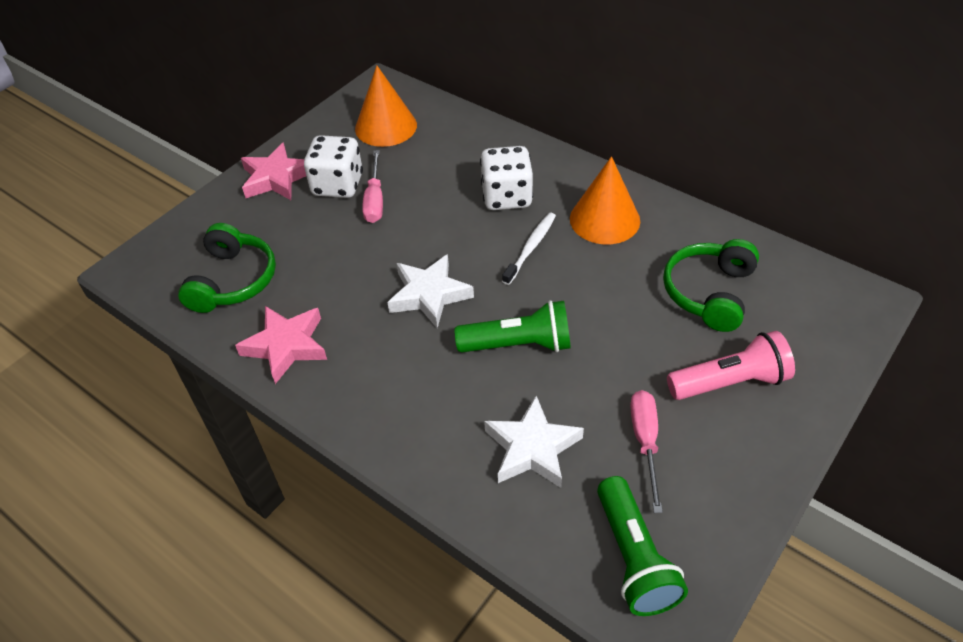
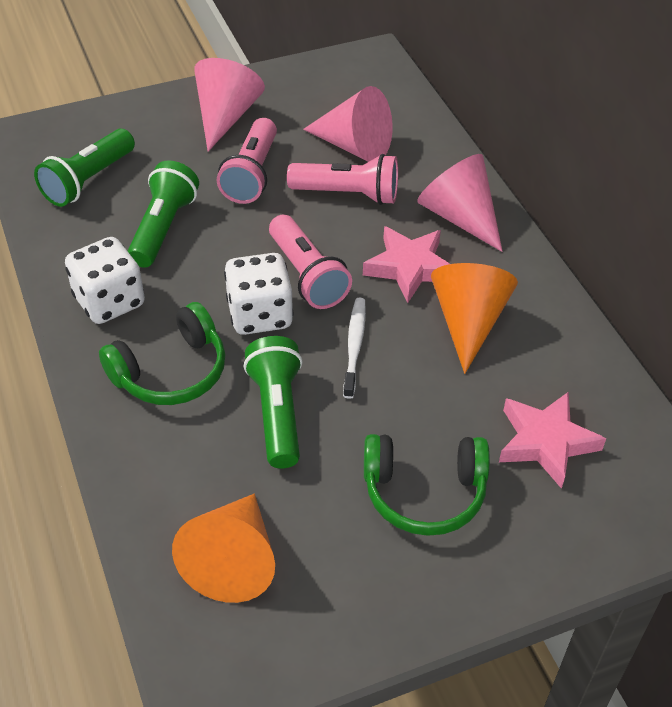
green flashlight: [455,300,571,352] [597,476,688,616] = 2 -> [34,129,135,207] [128,160,199,268] [244,336,303,468] = 3
pink cone: none = 0 -> [194,58,265,152] [303,86,393,162] [417,154,503,252] = 3
pink flashlight: [667,331,795,400] = 1 -> [217,118,277,204] [269,215,352,309] [287,154,398,205] = 3
pink screwdriver: [362,150,383,223] [630,390,663,513] = 2 -> none = 0
white star: [387,254,474,328] [484,396,584,488] = 2 -> none = 0

